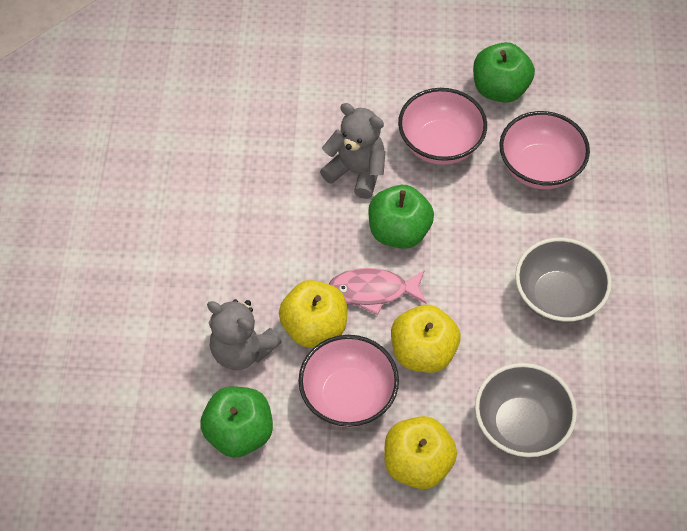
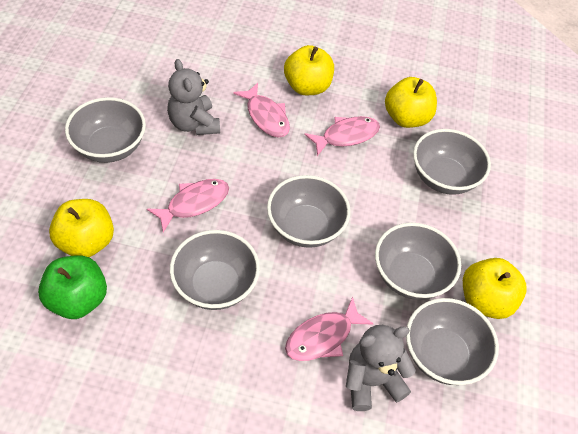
green apple: [200,386,273,458] [368,185,434,249] [473,42,535,103] = 3 -> [38,255,107,319] = 1
grey bowl: [475,363,577,458] [515,238,612,324] = 2 -> [65,97,146,163] [170,230,260,310] [267,175,351,248] [375,223,461,300] [406,298,499,385] [413,129,491,195] = 6
pink bowl: [298,335,399,427] [398,88,487,165] [499,111,590,189] = 3 -> none = 0
pink fish: [329,268,426,315] = 1 -> [147,179,229,233] [233,83,290,138] [285,296,374,361] [304,116,380,156] = 4
yellow apple: [279,280,347,348] [384,416,457,489] [391,305,460,373] = 3 -> [49,199,114,257] [284,45,334,95] [385,77,437,128] [463,258,527,319] = 4

